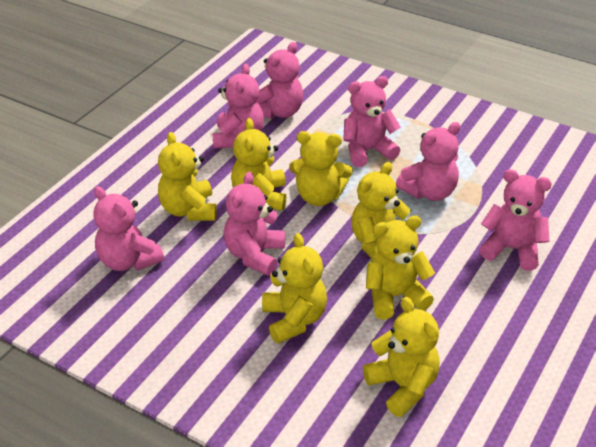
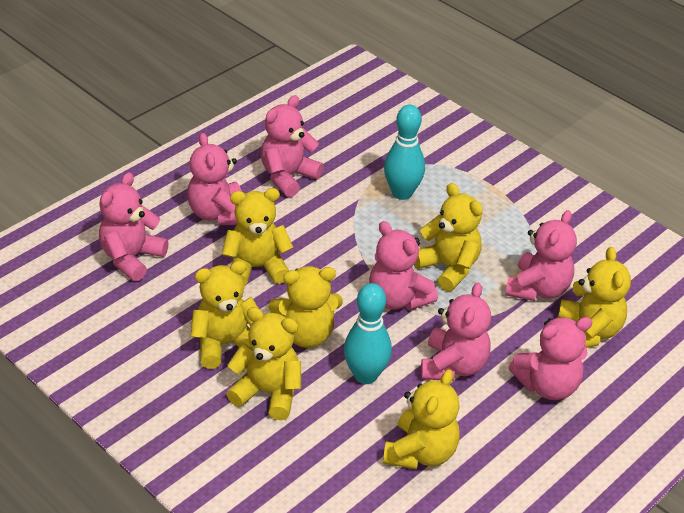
turquoise bowling pin: none = 0 -> [344,283,392,384] [384,104,425,200] = 2

